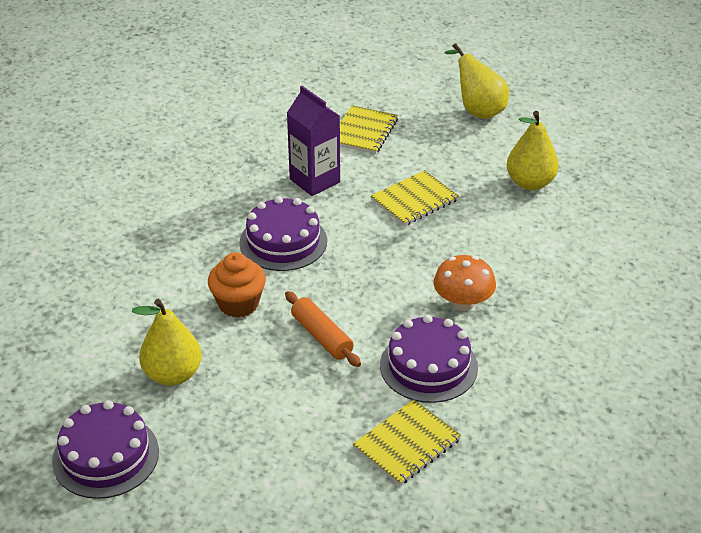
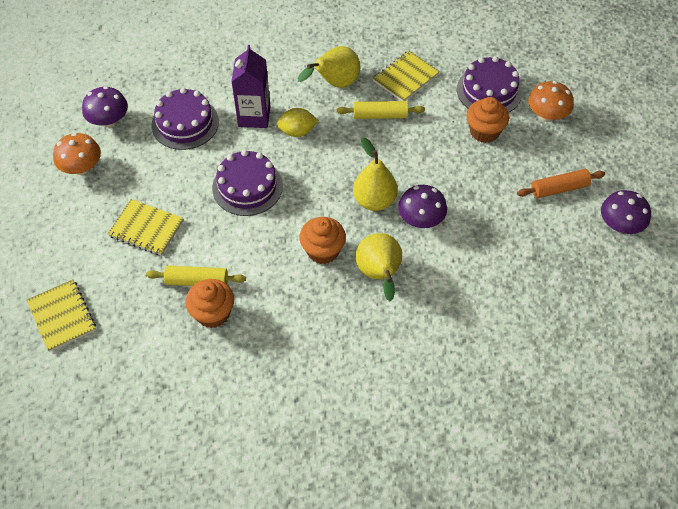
orange cupcake: [208,252,266,318] = 1 -> [186,279,234,328] [299,217,346,264] [467,97,509,143] = 3
orange mushroom: [434,255,496,311] = 1 -> [53,133,101,175] [528,81,574,122] = 2
purple mushroom: none = 0 -> [82,86,128,128] [398,185,447,228] [601,190,651,234] = 3
yellow lemon: none = 0 -> [277,108,318,137] = 1
yellow rolling pin: none = 0 -> [146,266,246,286] [336,101,425,119] = 2

